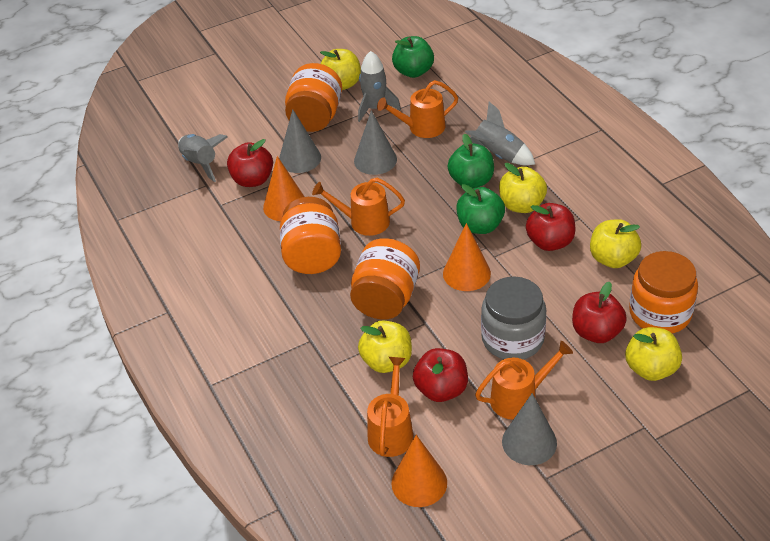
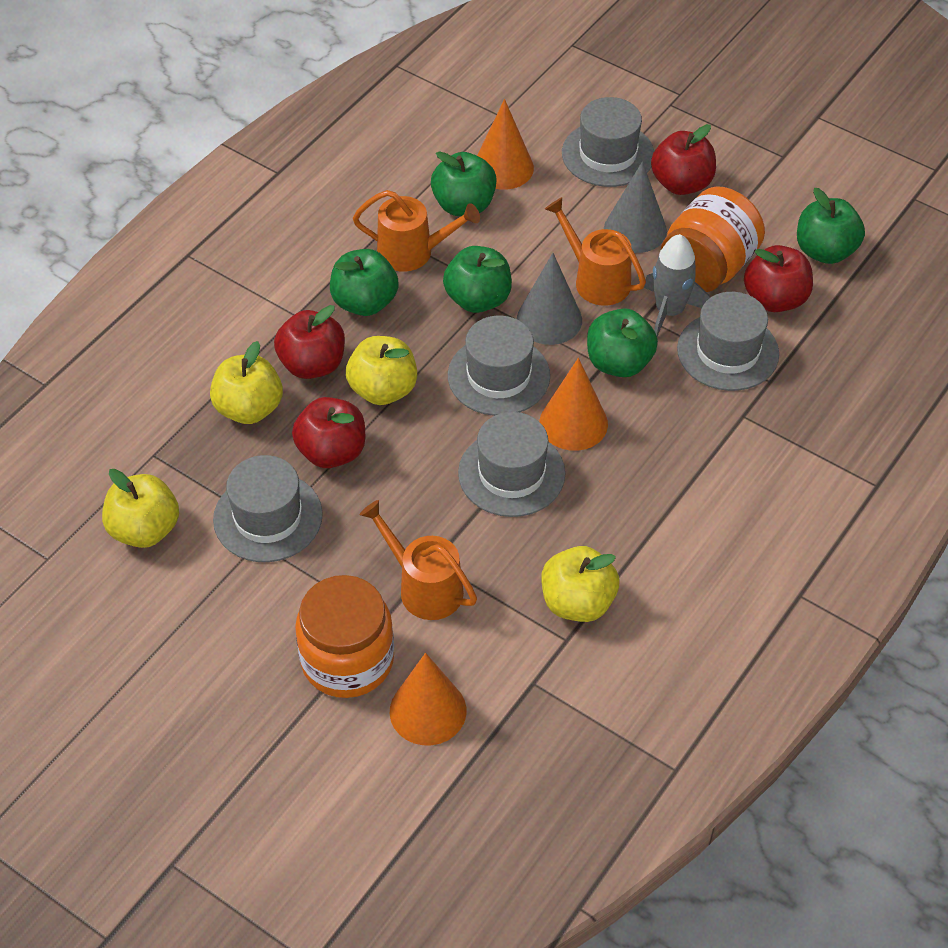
green apple: [392,36,434,78] [447,134,494,188] [456,184,505,234] = 3 -> [330,249,399,316] [431,151,497,216] [443,246,512,313] [587,308,658,377] [797,188,865,264] = 5
grey cone: [279,109,321,173] [354,110,397,175] [502,393,557,465] = 3 -> [517,253,582,345] [604,162,667,253] = 2
grey hat: none = 0 -> [213,455,323,562] [448,316,550,416] [458,412,565,517] [562,97,654,187] [677,292,779,391] = 5
grey jar: [481,277,546,359] = 1 -> none = 0
grey rocket: [178,134,228,182] [358,51,401,122] [465,102,535,165] = 3 -> [644,234,710,336] = 1
orange jar: [280,197,341,274] [285,63,342,132] [350,238,420,319] [629,251,698,334] = 4 -> [295,575,394,698] [661,186,765,292] = 2
orange watering can: [312,178,405,236] [367,357,414,457] [377,80,458,138] [475,341,573,420] = 4 -> [353,190,480,272] [360,500,477,620] [545,197,646,306] = 3
yellow apple: [320,49,361,90] [358,320,412,373] [499,163,547,213] [590,219,641,268] [625,327,682,381] = 5 -> [102,469,179,548] [210,341,283,424] [346,336,417,405] [541,546,620,622] = 4

